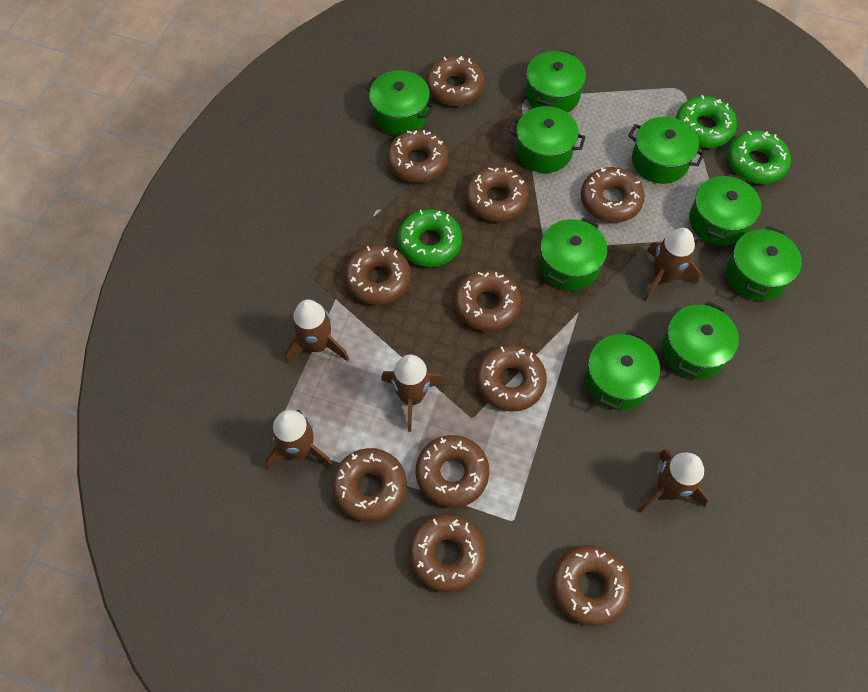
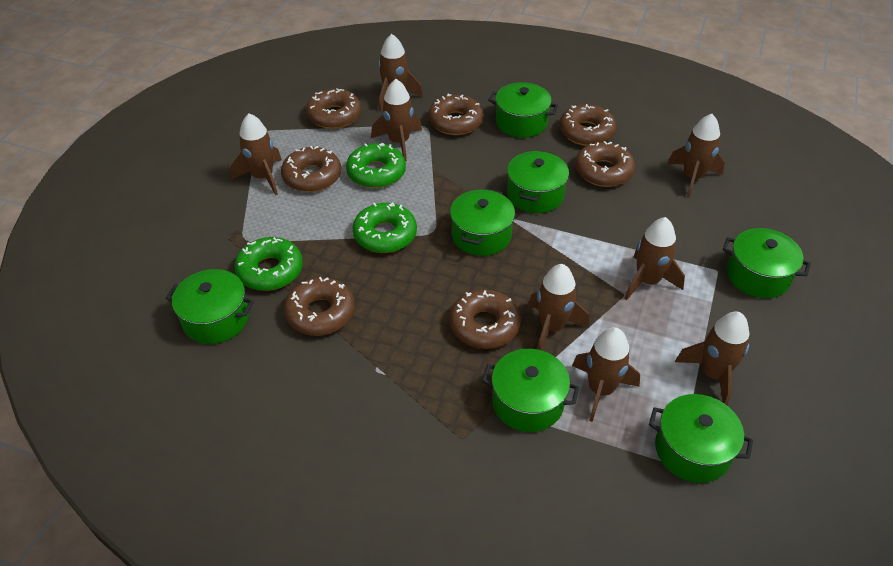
brown donut: [332,448,407,522] [345,245,411,305] [387,129,449,183] [409,514,486,592] [416,435,489,508] [426,56,485,106] [454,270,521,332] [466,166,529,222] [476,345,547,412] [552,545,631,626] [581,167,645,223] = 11 -> [281,146,341,192] [284,277,355,336] [306,88,362,129] [428,93,484,135] [450,289,521,349] [559,104,616,146] [575,141,635,187] = 7
brown rocket: [265,410,333,470] [285,300,349,363] [381,355,445,432] [638,449,709,513] [643,228,700,301] = 5 -> [231,113,282,195] [371,79,422,161] [378,34,423,111] [529,264,589,350] [572,327,640,422] [624,217,685,300] [668,114,725,198] [675,312,750,405] = 8
green pot: [365,70,435,136] [508,106,586,173] [525,50,586,113] [539,217,607,291] [585,330,660,410] [628,117,705,184] [662,301,739,379] [689,174,761,246] [726,226,802,301] = 9 -> [166,269,254,344] [450,189,515,256] [482,349,579,432] [488,82,558,138] [507,150,569,213] [649,394,753,483] [723,228,811,298] = 7

